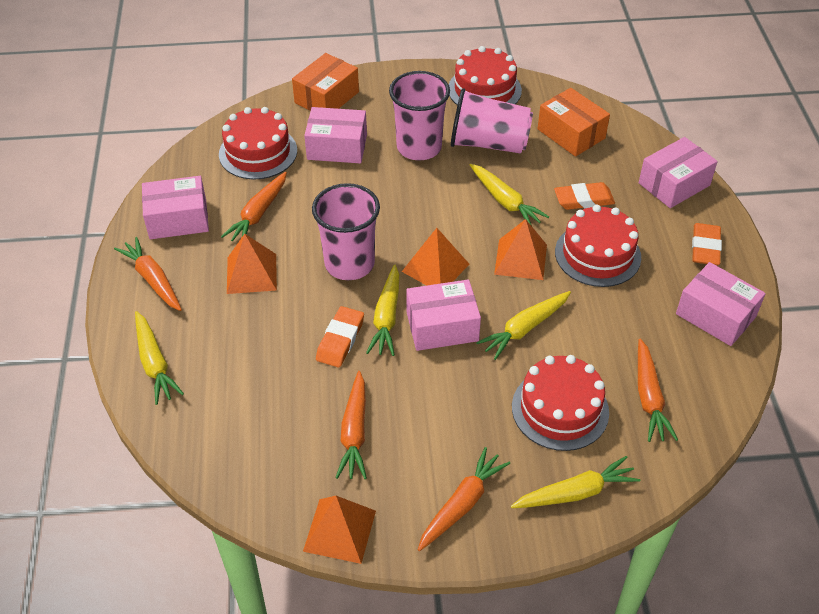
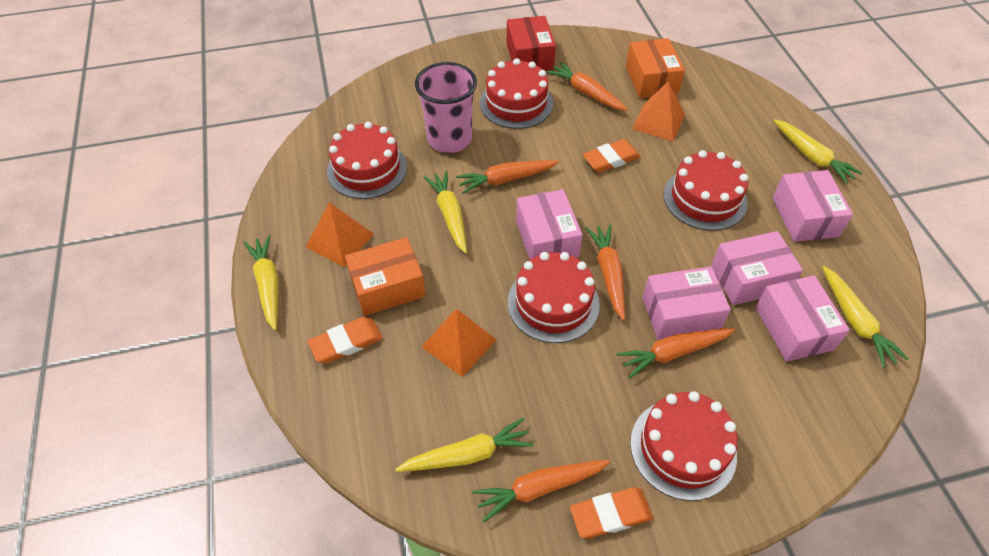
orange pyramid: [227,234,277,294] [303,496,376,564] [402,228,469,286] [494,219,547,280] = 4 -> [306,202,374,267] [421,308,497,377] [632,81,685,141] = 3
pink cup: [312,183,380,280] [389,71,450,160] [451,88,533,153] = 3 -> [415,62,477,153] = 1
red box: none = 0 -> [507,16,556,71] = 1
red cake: [219,107,297,180] [448,46,522,105] [512,355,609,451] [555,205,641,287] = 4 -> [327,122,407,199] [480,58,554,129] [508,252,600,343] [630,391,738,501] [664,150,748,231] = 5

